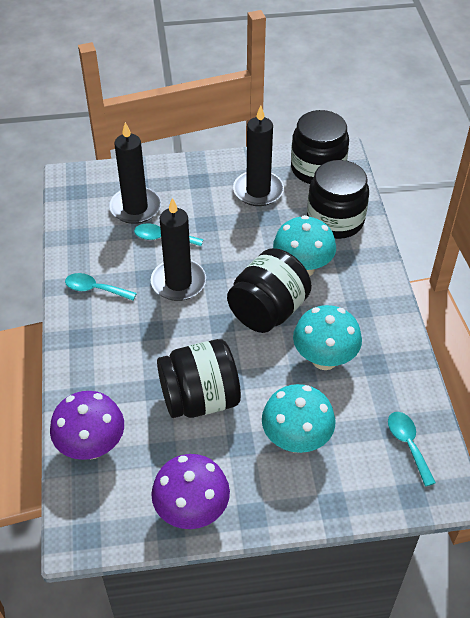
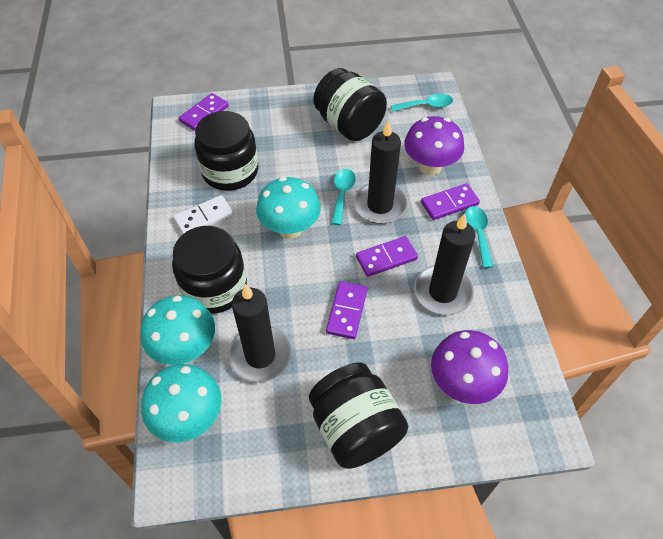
purple domino: none = 0 -> [179,93,229,131] [326,281,367,339] [356,236,418,277] [421,183,480,220] = 4
white domino: none = 0 -> [173,195,233,234] = 1

